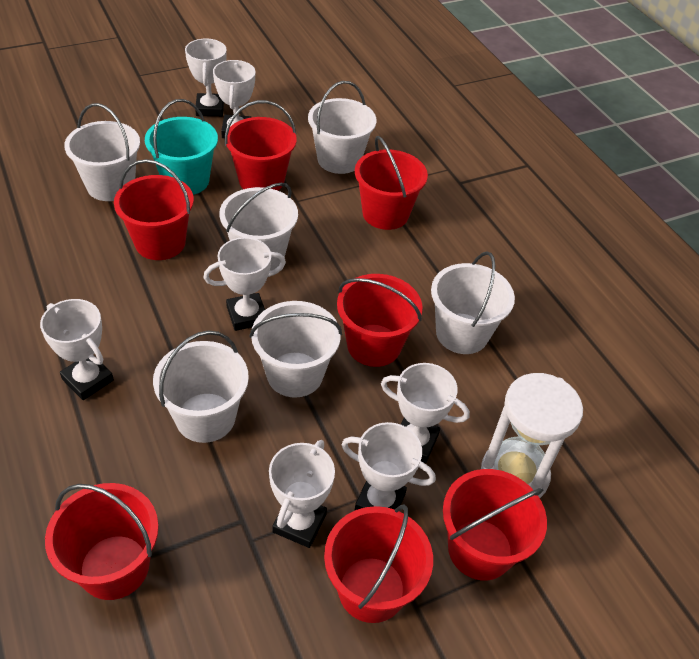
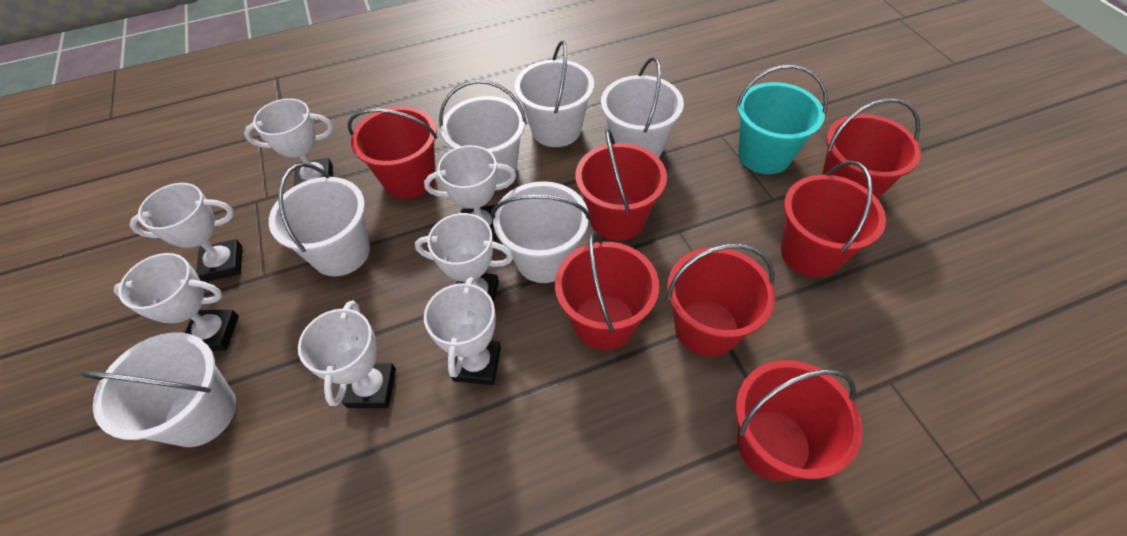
white hourglass: [481,373,583,498] = 1 -> none = 0

